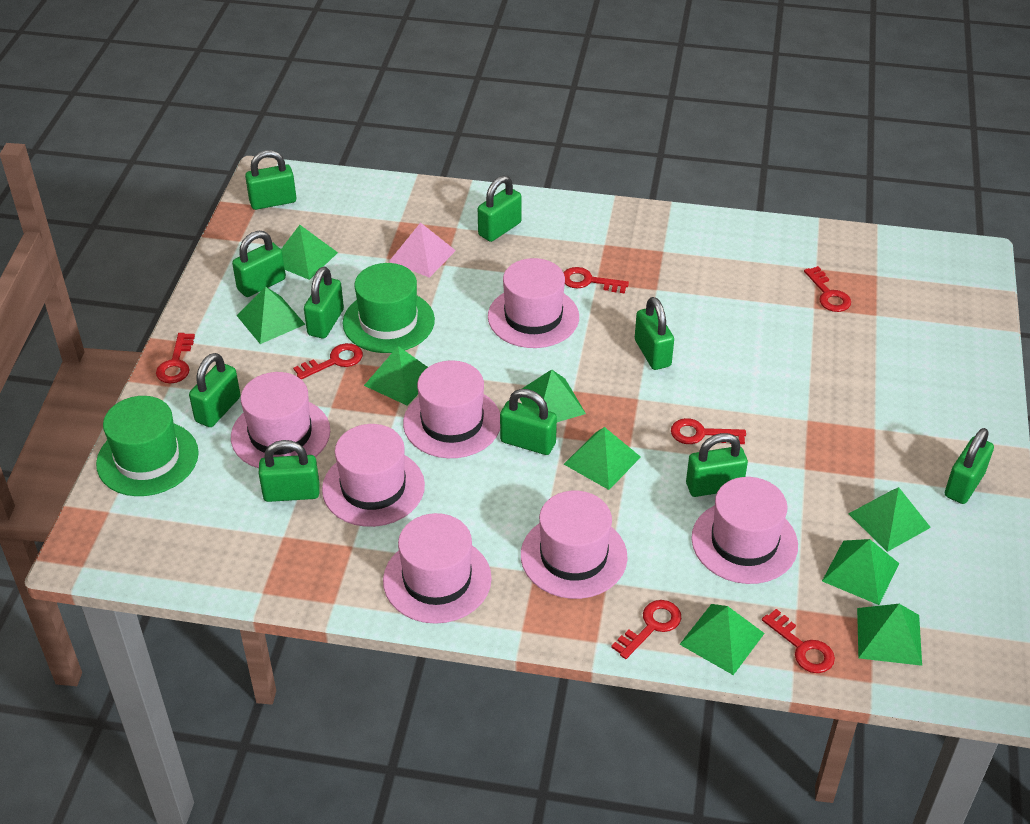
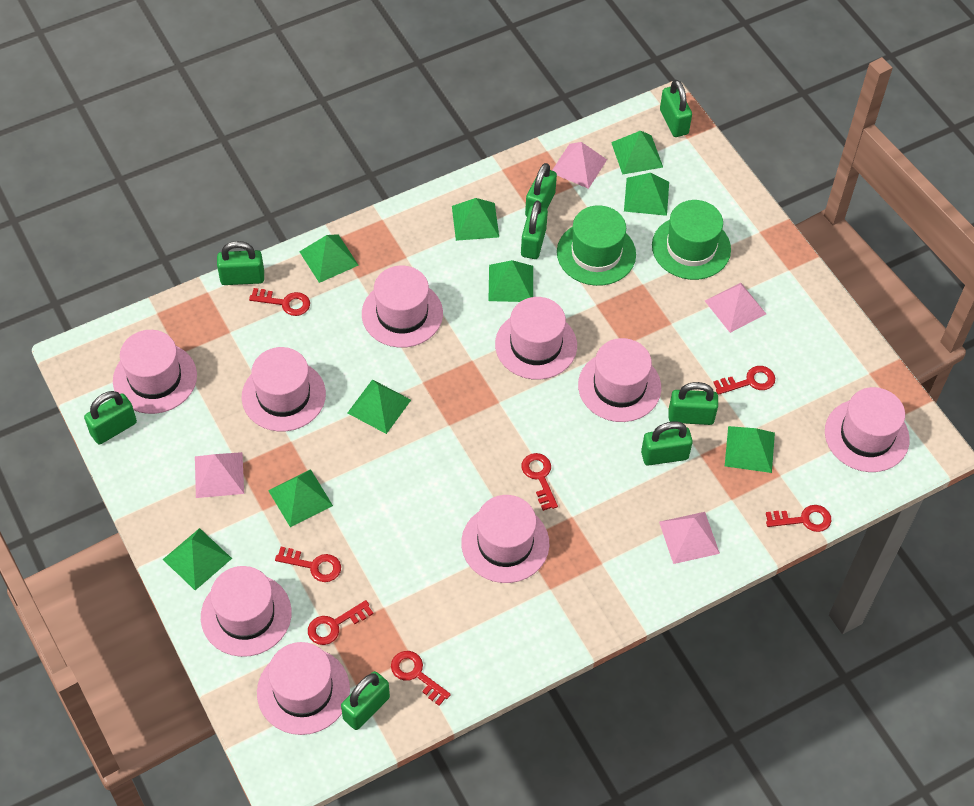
green padlock: [189,353,241,427] [232,231,286,297] [245,150,296,210] [259,440,320,502] [304,267,344,338] [478,175,522,242] [500,389,557,455] [635,297,674,370] [686,433,748,497] [945,428,994,504] = 10 -> [84,391,137,444] [217,241,264,285] [341,671,390,730] [521,201,548,259] [525,163,557,217] [641,421,693,466] [660,80,692,137] [669,382,718,425] = 8
pink hat: [231,372,330,468] [322,424,425,527] [383,513,492,624] [403,360,500,458] [488,258,579,348] [521,491,628,599] [691,477,798,584] = 7 -> [113,330,197,414] [201,566,292,657] [241,347,326,431] [257,642,350,735] [362,265,443,348] [461,495,549,583] [495,297,577,380] [578,338,661,422] [825,387,910,472] = 9
pink pyramid: [389,222,456,278] = 1 -> [195,452,244,498] [552,142,607,189] [659,512,720,564] [705,283,766,333] = 4

